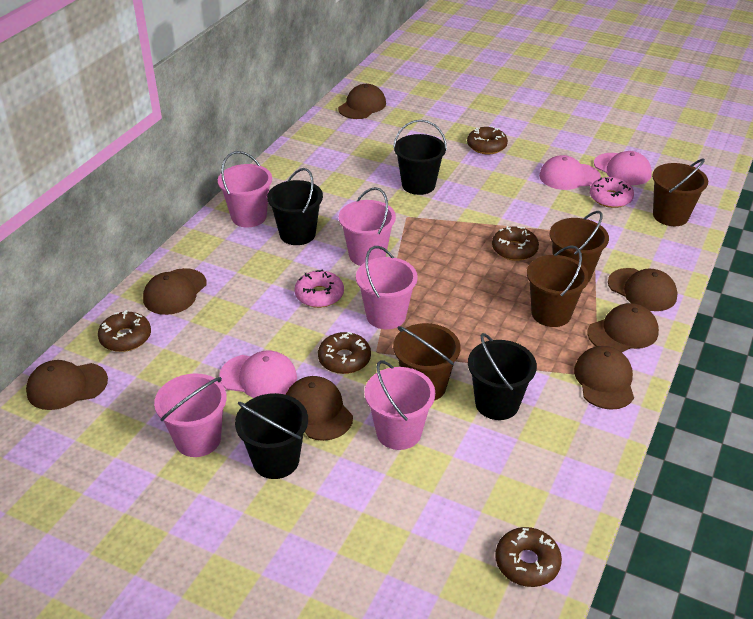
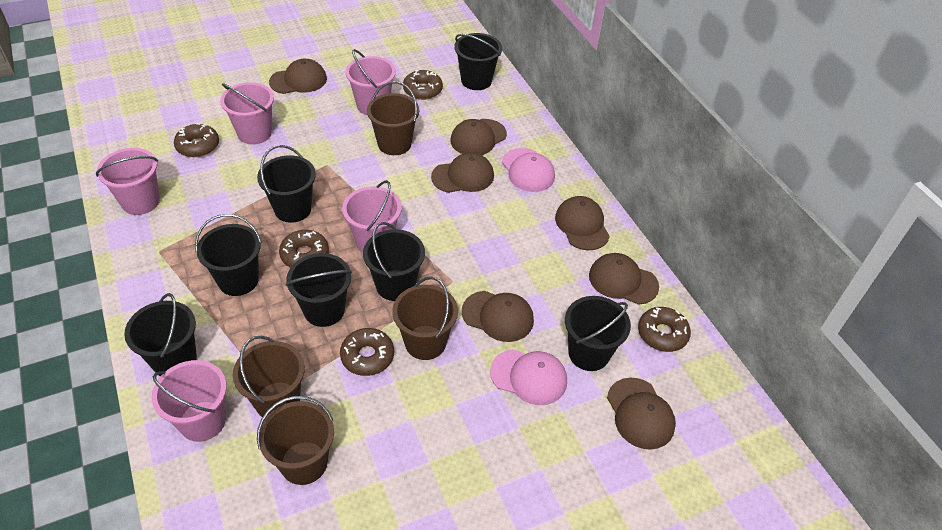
black bucket: [235,393,308,479] [267,168,323,245] [393,120,447,195] [468,333,537,420] = 4 -> [124,293,197,376] [195,214,262,296] [257,145,316,223] [286,253,352,327] [363,222,425,301] [454,33,502,90] [565,296,631,371] = 7
pink cap: [219,350,297,398] [539,155,601,190] [594,151,652,185] = 3 -> [490,349,567,405] [502,148,555,192] = 2
pink donut: [295,269,344,308] [590,177,634,208] = 2 -> none = 0

